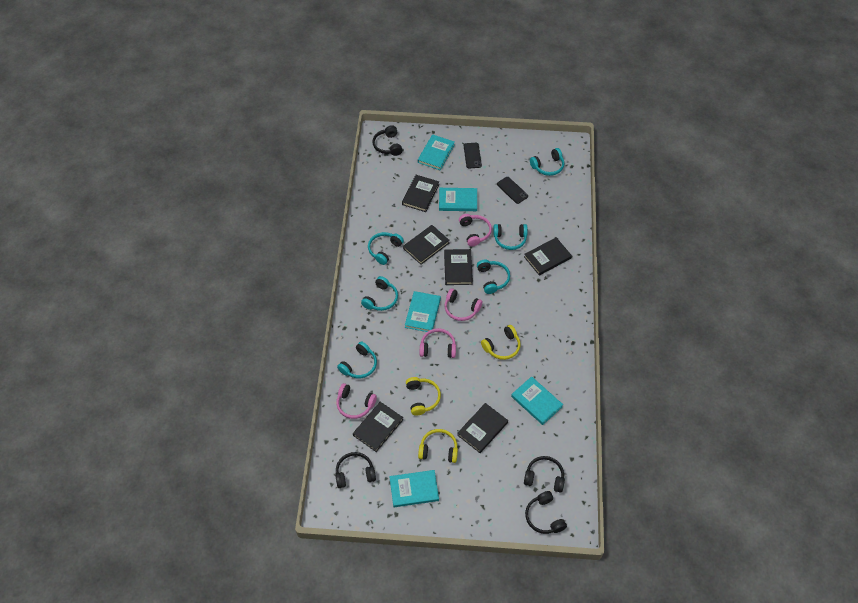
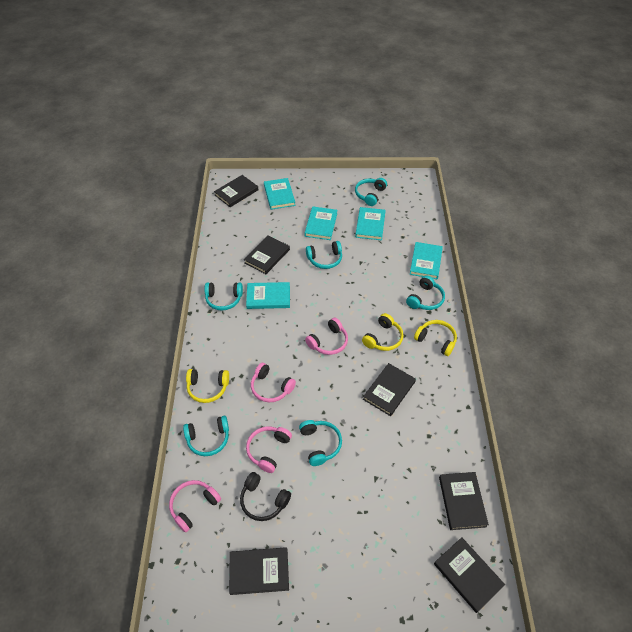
black headphones: [335,452,376,488] [372,125,402,156] [524,456,565,493] [525,491,567,534] = 4 -> [240,472,291,521] = 1
black phone: [464,143,482,169] [497,177,528,204] = 2 -> none = 0

